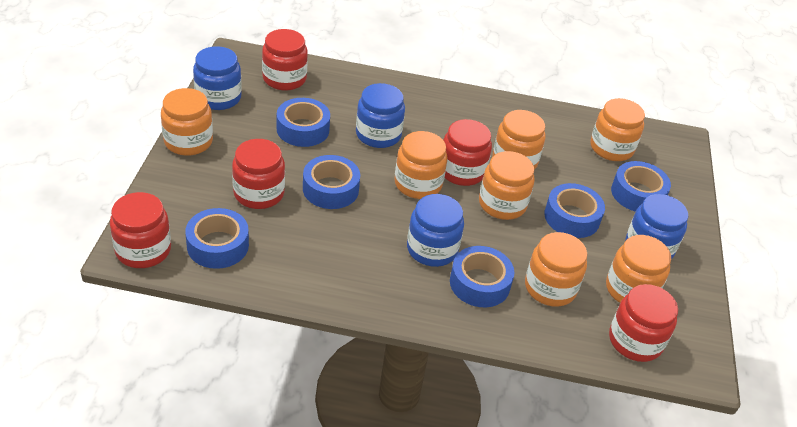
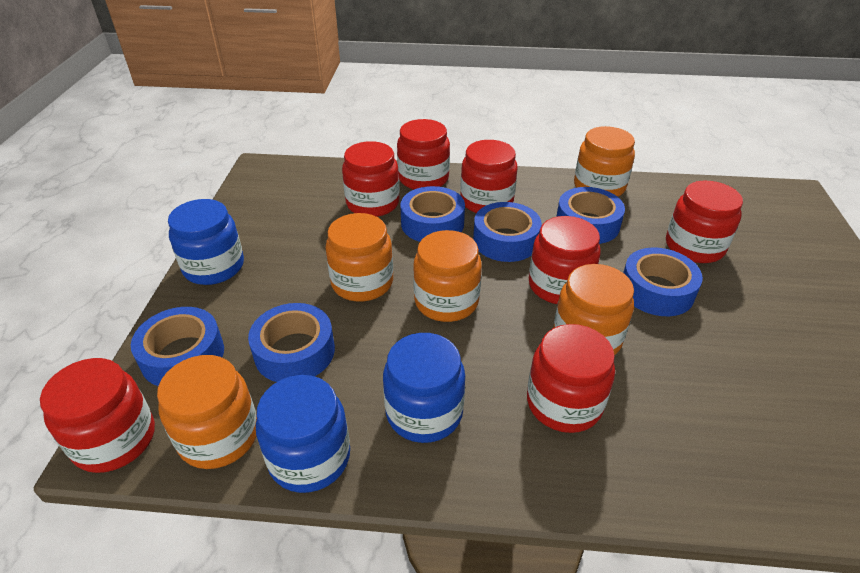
blue jar: [193,46,242,110] [356,83,405,148] [407,194,464,267] [626,194,688,259] = 4 -> [168,199,244,285] [256,375,350,493] [383,333,465,443] = 3
orange jar: [161,88,213,156] [394,131,447,199] [479,151,535,220] [493,110,546,170] [525,232,587,307] [590,98,645,161] [606,235,671,303] = 7 -> [157,355,257,469] [325,213,393,302] [413,230,482,322] [553,264,634,355] [574,126,635,197] = 5
red jar: [110,192,171,268] [232,139,285,209] [262,29,308,91] [443,119,492,186] [609,284,678,362] = 5 -> [40,358,155,473] [342,141,400,217] [397,119,450,190] [460,140,518,213] [527,324,615,433] [529,216,601,304] [666,181,743,263] = 7

